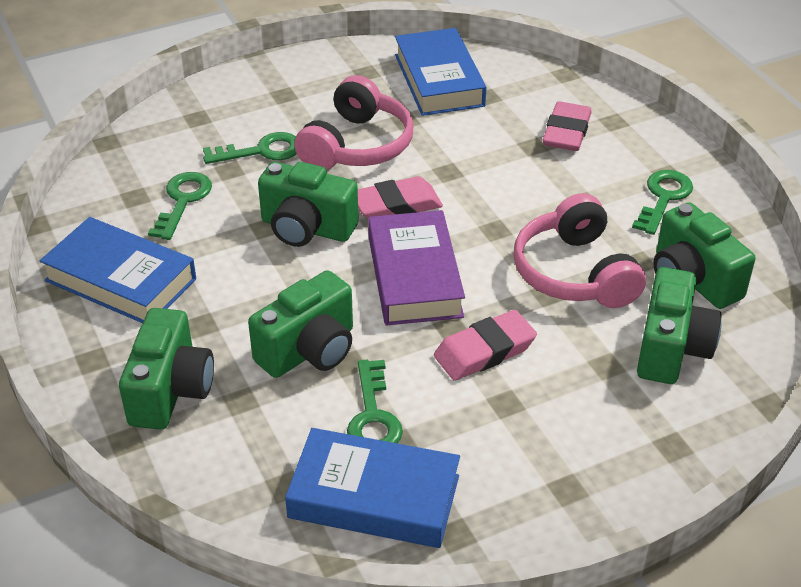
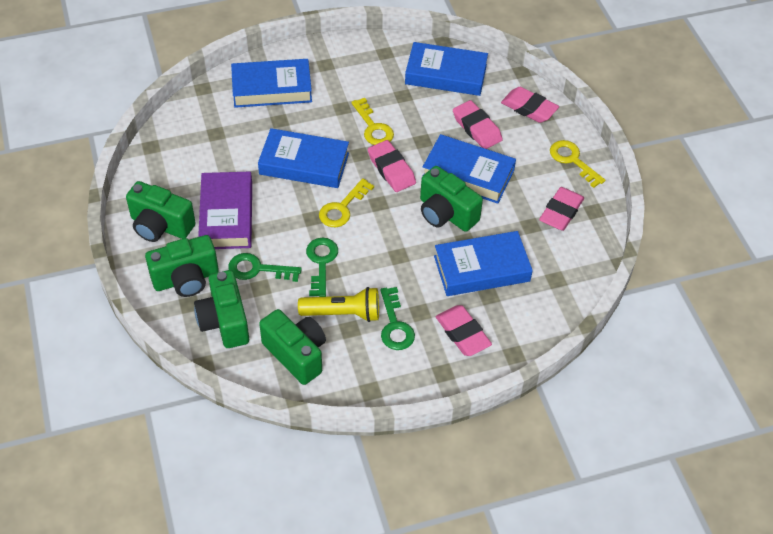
blue book: [40,217,196,323] [285,428,460,548] [395,28,486,116] = 3 -> [231,59,312,108] [258,128,349,188] [405,42,488,96] [423,134,516,204] [434,231,533,296] = 5
green key: [148,172,212,240] [203,132,297,164] [347,360,403,443] [632,170,693,235] = 4 -> [228,253,302,282] [306,238,338,297] [380,287,415,350] = 3
pink eraser: [358,176,443,218] [434,310,537,381] [543,102,592,151] = 3 -> [368,140,416,192] [436,305,492,356] [453,100,503,149] [501,87,559,123] [539,187,584,231] = 5
pink headphones: [294,75,413,170] [514,193,646,308] = 2 -> none = 0
yellow flashlight: none = 0 -> [298,287,379,322] = 1
yellow key: none = 0 -> [319,178,374,227] [351,98,394,145] [550,140,605,188] = 3

